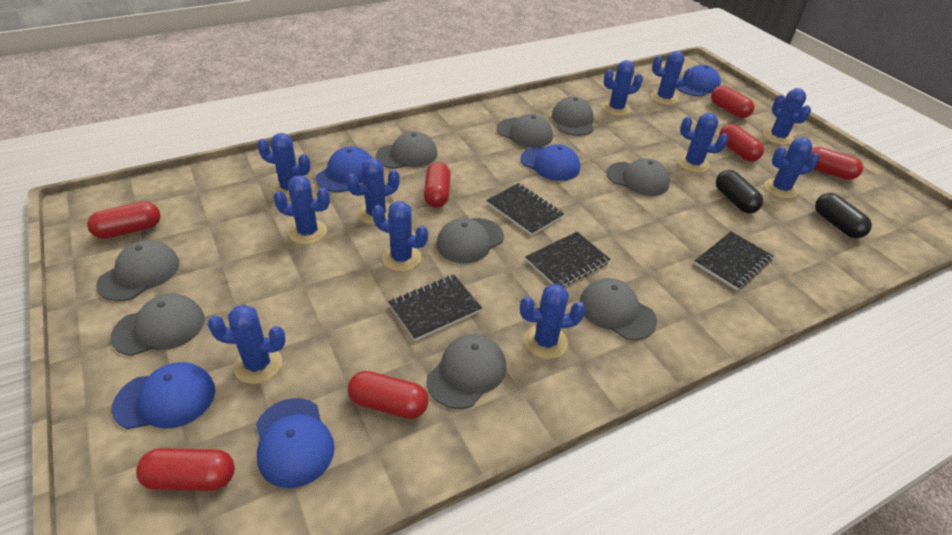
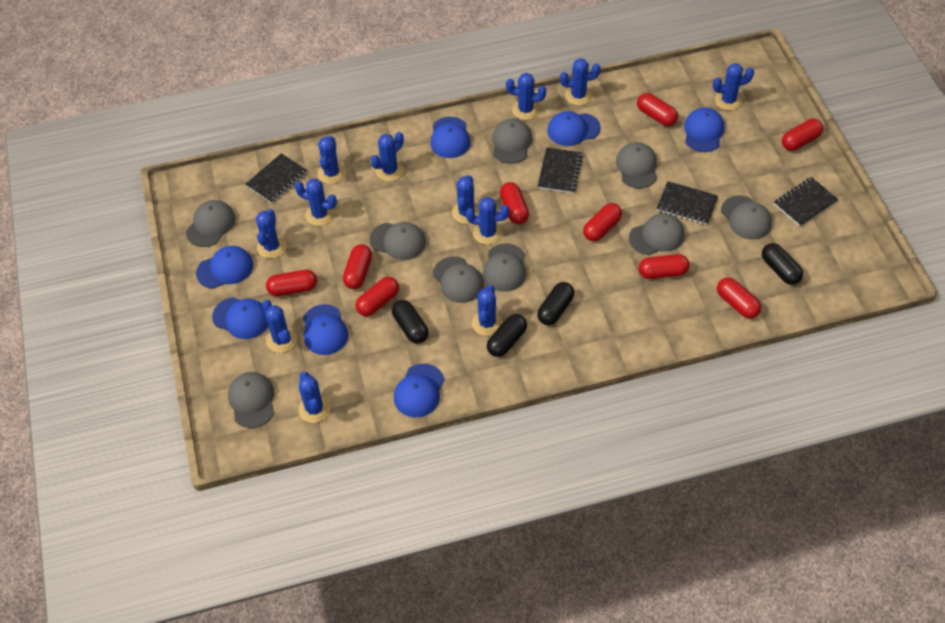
black capsule: [716,170,763,214] [815,193,872,238] = 2 -> [392,300,429,344] [487,314,527,357] [537,282,574,325] [762,243,803,285] = 4
blue cactus: [207,305,286,384] [257,133,310,199] [273,175,330,245] [346,158,400,225] [372,201,428,271] [520,284,586,359] [603,60,643,116] [651,51,693,105] [678,113,728,173] [763,88,811,145] [764,137,819,199] = 11 -> [256,209,286,259] [262,300,297,353] [295,179,337,226] [298,372,331,423] [318,136,346,184] [371,132,404,181] [452,175,479,224] [466,197,509,245] [472,285,503,336] [506,73,546,120] [560,58,601,105] [713,63,754,111] = 12
blue cap: [112,362,215,429] [256,398,335,488] [316,147,372,192] [520,144,580,181] [676,65,721,96] = 5 -> [196,246,253,289] [212,297,268,339] [303,304,348,355] [394,363,444,417] [431,117,471,158] [547,111,601,146] [684,108,724,152] = 7
red capsule: [87,201,161,239] [136,448,235,491] [348,371,429,419] [424,162,451,208] [711,86,755,118] [719,124,764,162] [810,147,863,180] = 7 -> [266,270,317,296] [343,244,372,289] [356,277,399,316] [500,182,529,224] [583,203,622,241] [637,93,678,126] [639,254,690,279] [717,278,761,319] [782,119,823,151] = 9

